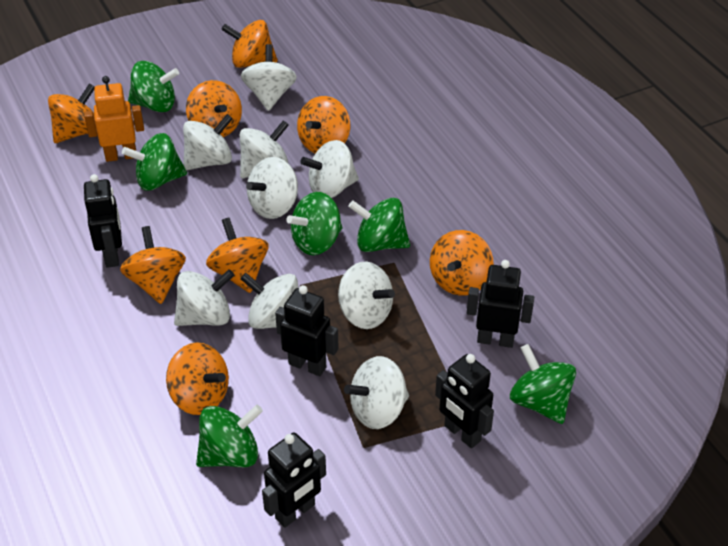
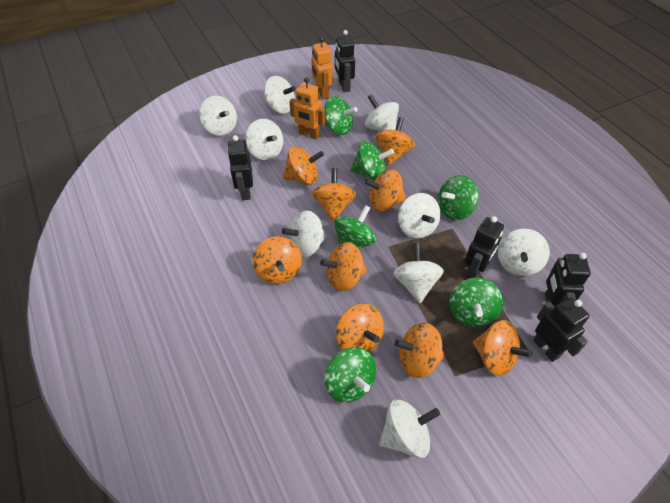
orange robot: [84,76,144,162] = 1 -> [289,77,325,140] [311,37,333,100] = 2
orange spinning top: [48,83,95,143] [120,226,186,304] [166,342,229,415] [186,80,242,137] [206,217,269,293] [221,20,278,68] [297,96,350,154] [430,230,494,296] = 8 -> [253,236,302,284] [283,146,324,185] [312,168,356,222] [320,242,367,292] [336,304,384,353] [364,169,406,212] [375,117,415,166] [394,323,445,378] [472,320,533,376] = 9

